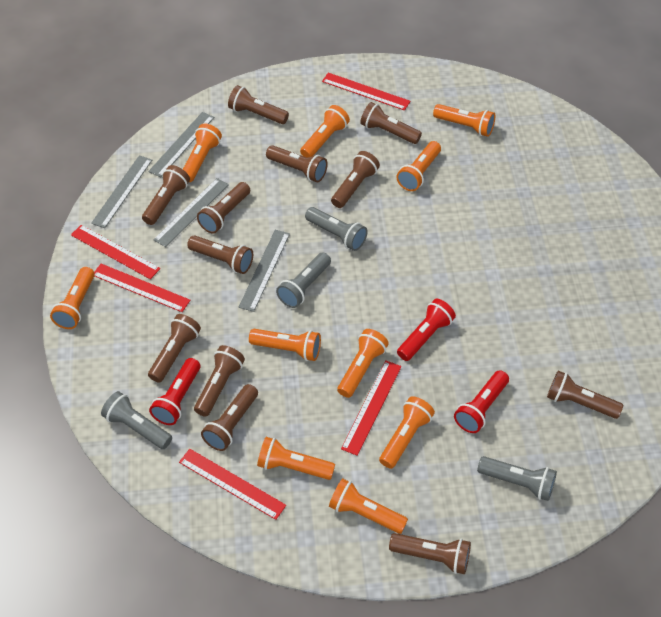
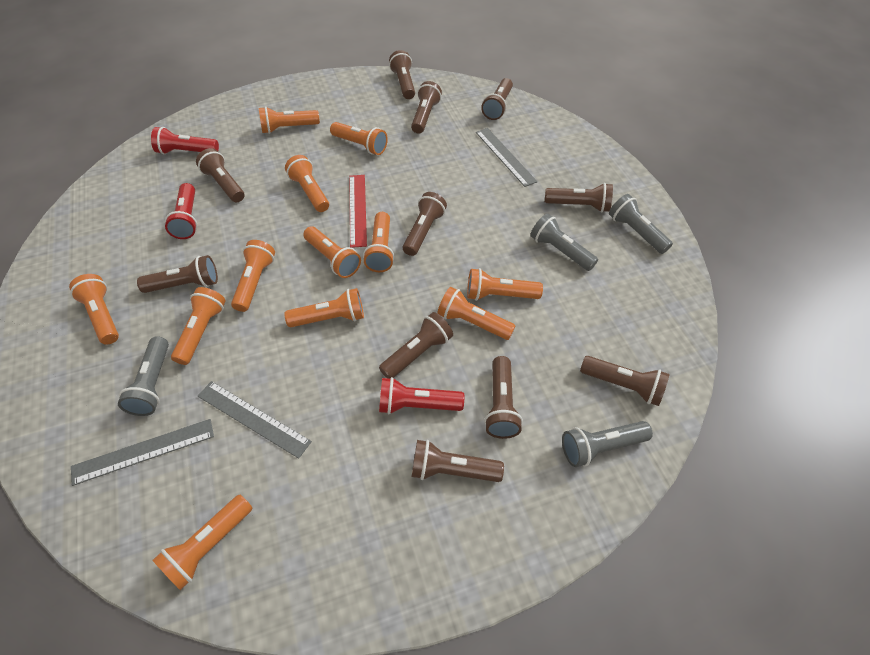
brown flashlight: [142,165,190,225] [148,314,201,383] [187,235,253,274] [194,345,245,417] [197,182,250,233] [201,384,258,451] [228,85,289,124] [266,145,328,182] [331,151,380,208] [360,102,422,144] [389,533,471,574] [547,371,623,419] = 12 -> [137,255,218,293] [196,148,245,202] [379,312,453,379] [389,50,415,99] [403,192,447,256] [411,81,442,134] [412,440,504,482] [481,78,513,120] [484,356,523,439] [545,183,613,212] [580,356,669,406] = 11
grey ruler: [91,155,152,228] [148,112,214,177] [153,178,229,247] [239,230,290,312] = 4 -> [71,419,214,486] [198,381,312,459] [476,128,537,187] = 3
orange flashlight: [50,267,95,329] [183,124,222,182] [249,329,321,361] [257,437,335,480] [300,105,350,158] [329,478,408,534] [337,329,389,398] [379,396,435,469] [396,141,441,191] [433,104,495,137] = 10 -> [69,274,119,345] [152,495,252,590] [171,287,226,365] [231,240,275,312] [259,106,320,134] [285,155,329,212] [285,288,364,327] [303,227,361,278] [330,122,388,155] [363,212,394,272] [438,287,515,340] [467,268,543,301] = 12
red ruler: [71,225,160,279] [94,264,190,312] [179,449,286,520] [322,73,411,111] [341,361,402,456] = 5 -> [350,175,367,248] = 1

